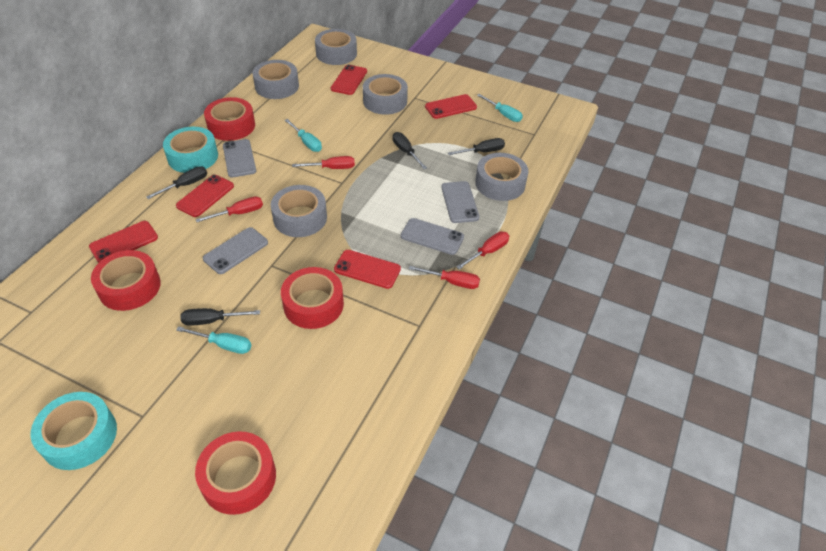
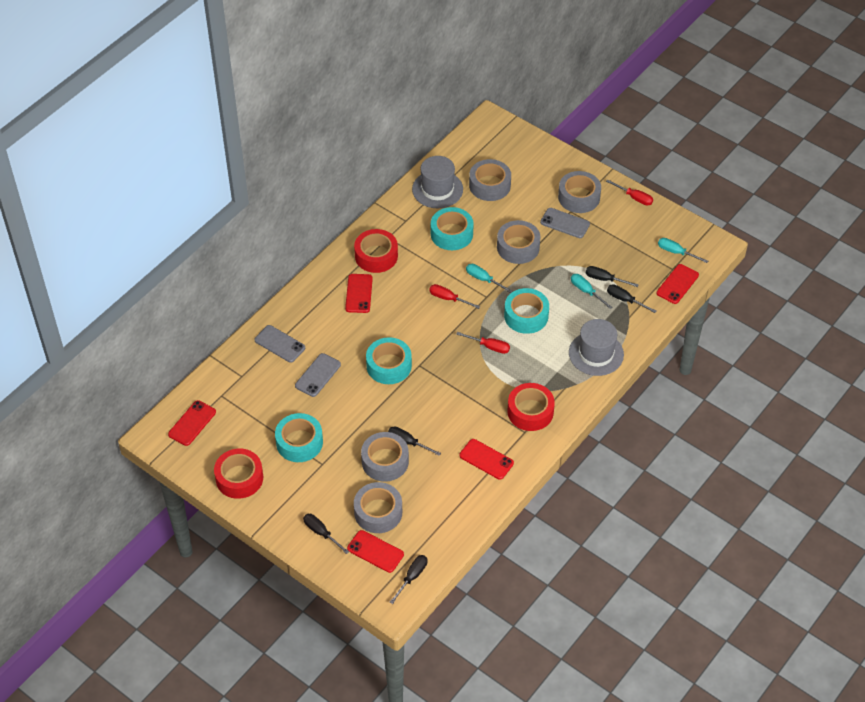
black screwdriver: [146,166,207,199] [181,308,260,326] [392,132,427,169] [448,138,505,155] = 4 -> [303,514,349,554] [388,426,441,456] [389,555,428,604] [586,266,639,287] [607,284,657,313] = 5
grey hat: none = 0 -> [412,156,463,208] [569,319,624,376] = 2
grey phone: [203,227,268,274] [223,139,256,178] [401,218,464,255] [441,181,479,223] = 4 -> [255,325,305,363] [295,353,341,397] [540,208,590,238] = 3
red screwdriver: [196,196,263,222] [292,156,355,169] [409,266,480,289] [456,231,509,269] = 4 -> [429,284,480,309] [456,332,510,354] [606,180,653,206] = 3
red tape: [91,250,161,311] [195,431,276,515] [204,97,255,141] [281,267,344,329] = 4 -> [214,449,263,499] [354,229,398,273] [508,383,555,431] = 3
turquoise tape: [31,392,117,470] [163,127,218,173] = 2 -> [275,413,323,462] [366,337,412,384] [431,207,474,250] [504,288,549,334] = 4

